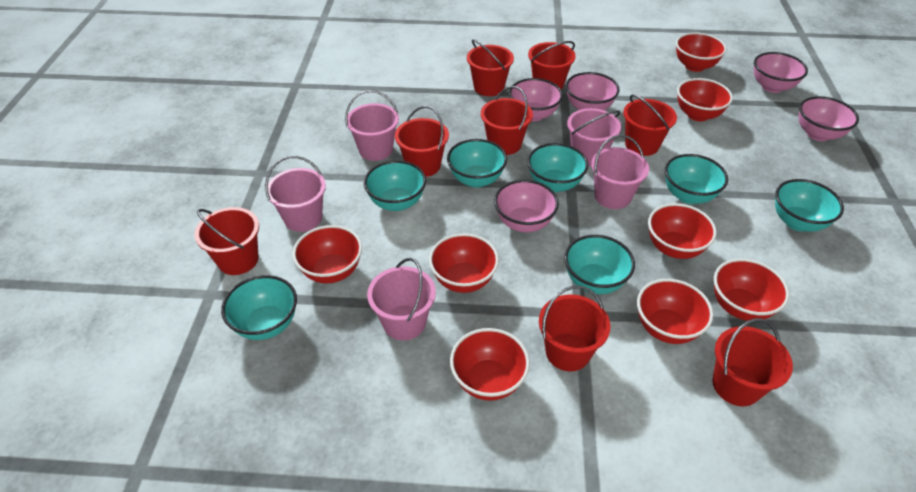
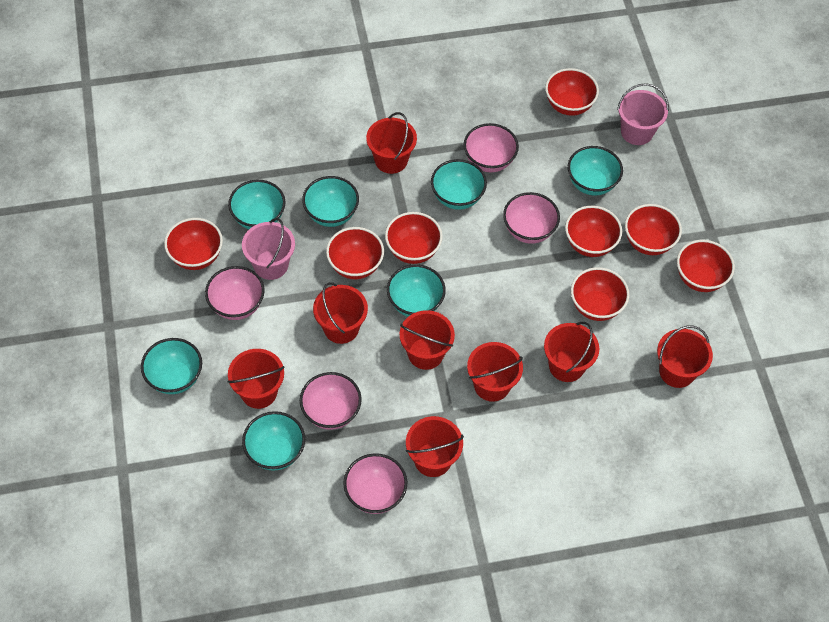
pink bucket: [265,156,326,232] [345,90,399,161] [367,258,436,340] [567,108,621,166] [591,135,649,209] = 5 -> [242,218,295,280] [617,83,669,145] = 2

